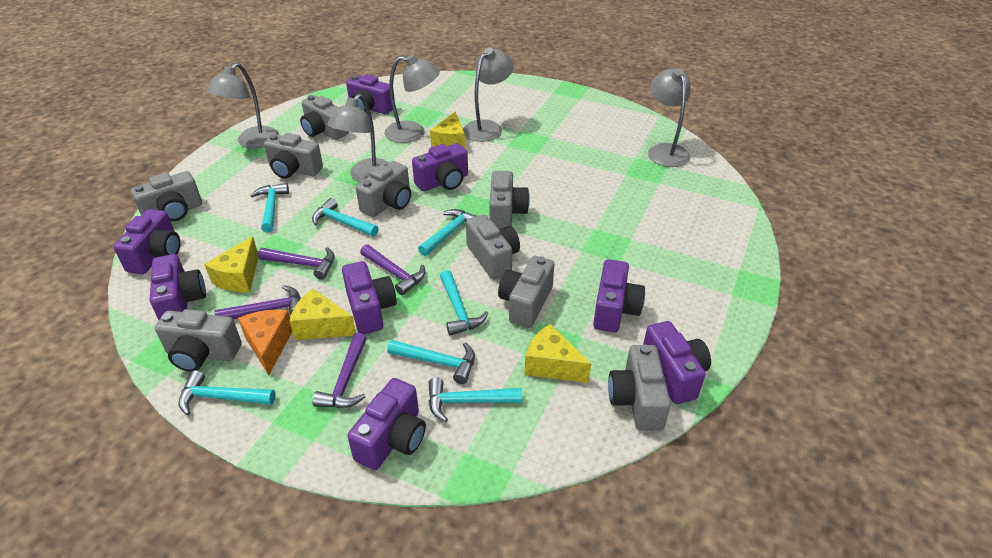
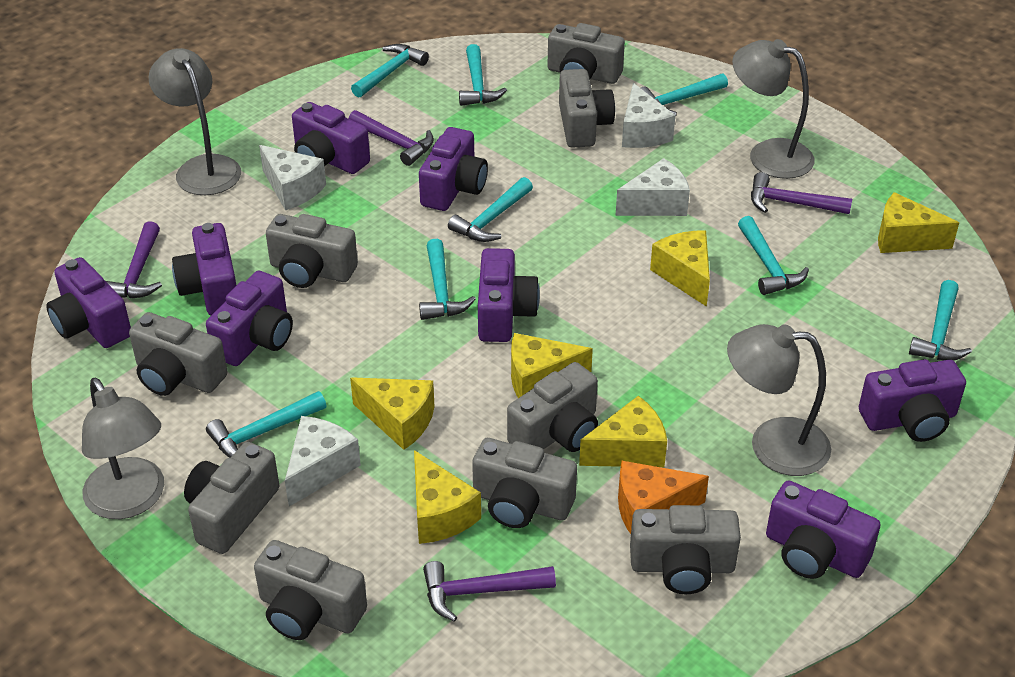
grey lamp: [206,62,279,148] [327,94,389,182] [384,55,440,143] [463,47,513,142] [648,68,690,167] = 5 -> [82,378,164,519] [149,48,241,195] [727,324,831,476] [732,39,815,179] = 4
turquoise hammer: [179,370,275,415] [250,183,289,233] [312,198,378,236] [387,340,475,384] [418,209,476,256] [429,377,522,422] [440,270,488,336] = 7 -> [206,391,327,458] [351,44,429,97] [419,239,476,320] [448,177,533,242] [459,44,507,106] [641,73,728,116] [738,216,809,295] [909,280,972,361] = 8
white cheese: none = 0 -> [259,145,326,210] [285,416,361,506] [615,158,690,216] [622,83,675,148] = 4
yellow cheese: [204,237,258,293] [289,289,356,340] [430,111,465,148] [525,324,591,383] = 4 -> [350,377,435,450] [414,450,481,544] [511,333,593,398] [579,396,667,467] [650,230,710,307] [878,192,959,253] = 6

